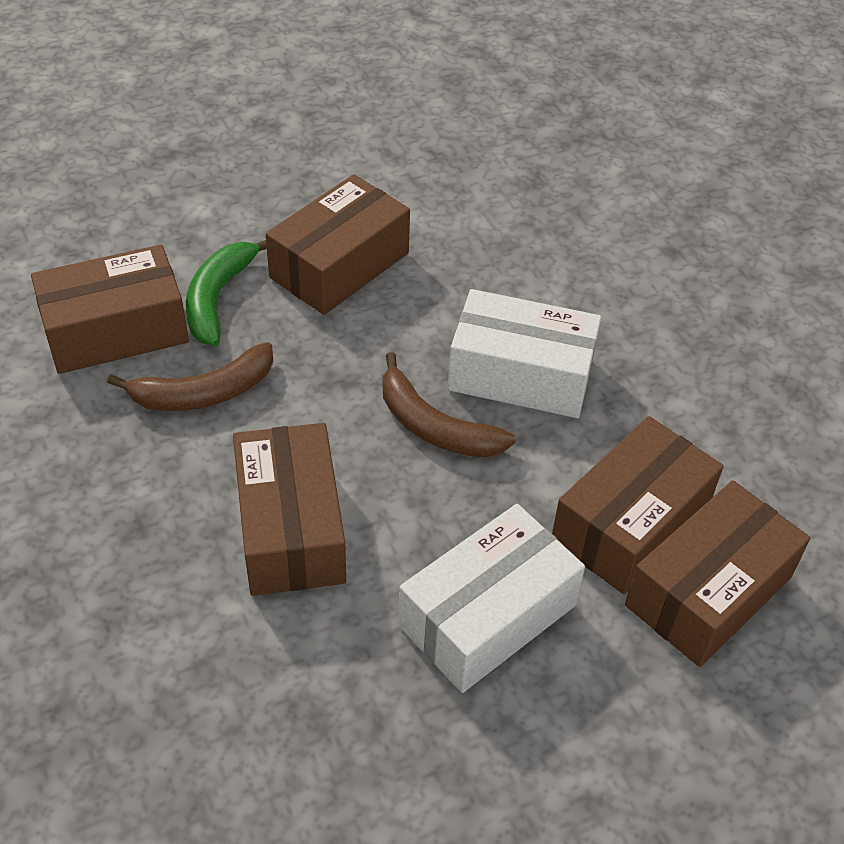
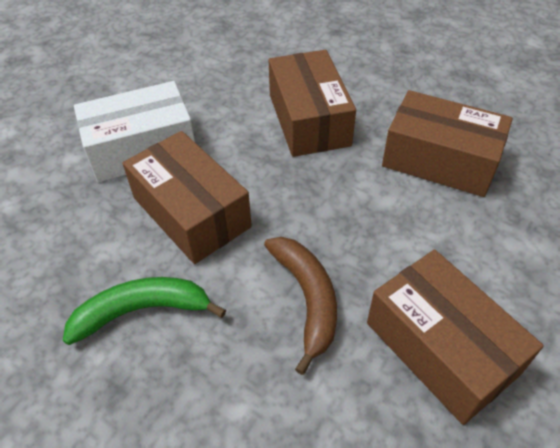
brown banana: [107,342,273,411] [383,352,516,457] = 2 -> [264,237,337,375] = 1
brown box: [31,245,189,374] [233,423,346,596] [265,174,410,315] [552,416,724,594] [625,480,810,667] = 5 -> [122,131,252,264] [269,50,356,157] [367,250,544,425] [382,90,513,197] = 4
white box: [398,504,585,693] [448,289,601,418] = 2 -> [74,81,195,182] = 1

